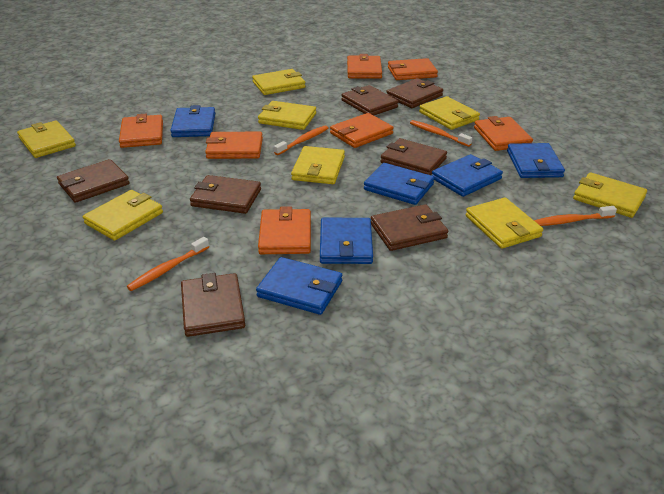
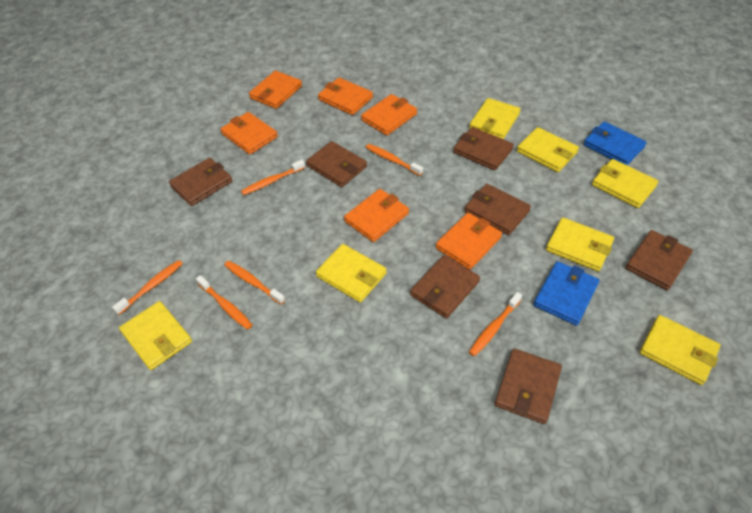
blue wallet: [171,105,215,137] [256,257,342,315] [320,218,373,264] [364,163,434,205] [432,154,503,197] [507,143,565,178] = 6 -> [533,261,600,326] [583,121,647,165] = 2
orange toothbrush: [127,237,209,291] [274,125,328,155] [410,120,472,147] [534,206,617,226] = 4 -> [112,260,183,315] [196,275,252,330] [224,261,285,304] [241,160,305,195] [366,144,423,176] [469,292,522,356] = 6
orange wallet: [119,114,163,148] [205,132,263,159] [258,206,311,254] [330,113,393,148] [347,54,382,78] [388,58,438,80] [474,116,533,151] = 7 -> [220,112,278,155] [249,71,302,109] [318,77,373,115] [344,189,409,242] [361,94,417,136] [436,213,502,270] = 6
yellow wallet: [17,121,76,158] [83,190,163,241] [252,69,306,95] [258,101,316,130] [291,146,345,184] [419,96,480,130] [466,198,543,249] [573,172,647,218] = 8 -> [119,301,192,370] [316,244,387,303] [469,98,521,139] [517,127,579,172] [546,217,614,271] [592,159,659,208] [640,315,721,385] = 7

